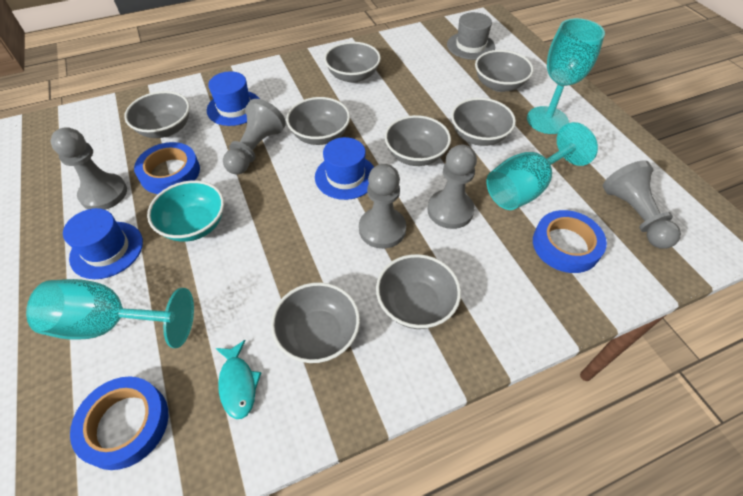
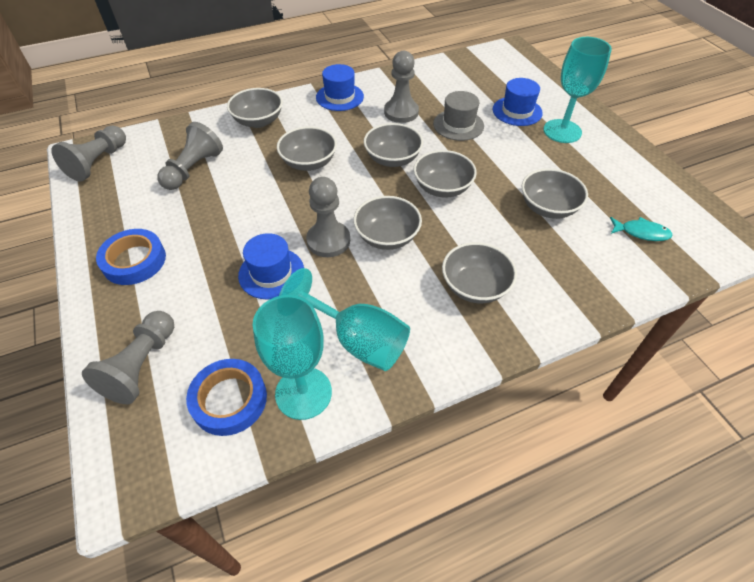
blue tape: [70,376,169,470] [134,142,200,194] [533,210,607,273] = 3 -> [96,229,166,285] [186,359,267,436] = 2
grey bowl: [124,91,190,138] [271,282,360,363] [286,97,350,145] [324,42,381,83] [376,254,461,329] [385,115,451,166] [451,98,516,146] [475,50,533,92] = 8 -> [227,88,283,128] [277,126,337,171] [353,196,422,250] [364,123,423,167] [413,150,477,198] [442,242,517,303] [522,168,588,219] = 7
turquoise bowl: [147,180,224,242] = 1 -> none = 0

